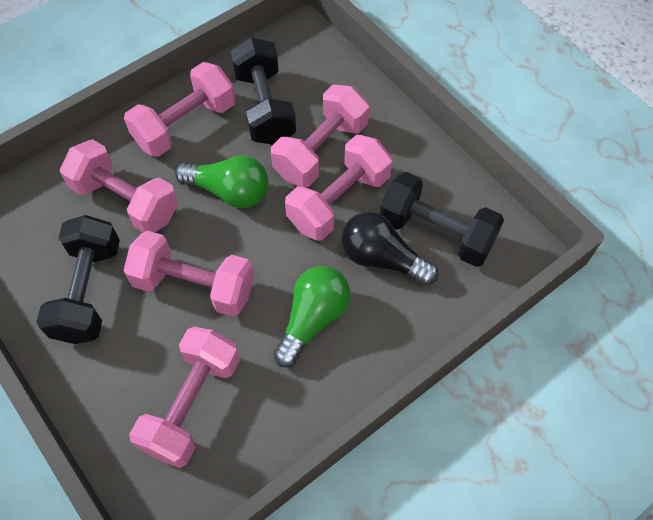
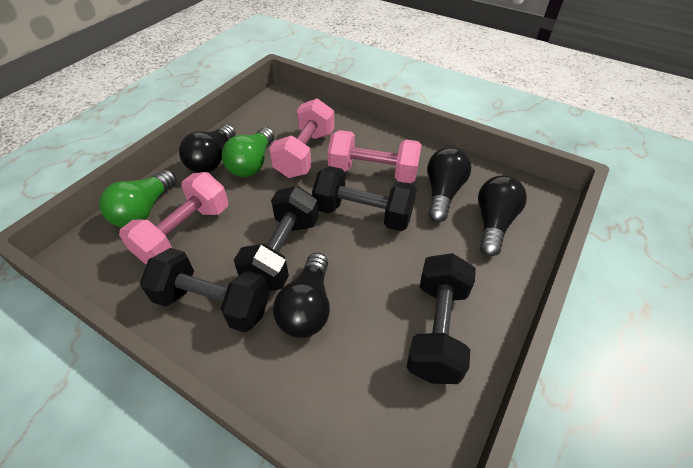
black dumbbell: [36,215,120,344] [231,37,296,144] [380,172,504,267] = 3 -> [140,248,270,333] [234,186,319,291] [312,166,417,231] [406,253,476,384] = 4
black light bulb: [341,212,439,286] = 1 -> [179,124,236,173] [273,253,330,338] [427,147,471,222] [478,175,527,257] = 4
pink dumbbell: [60,139,178,233] [123,231,254,317] [124,62,235,157] [129,327,240,468] [271,85,369,187] [285,135,392,240] = 6 -> [119,172,228,265] [269,99,335,178] [327,130,422,183] = 3

